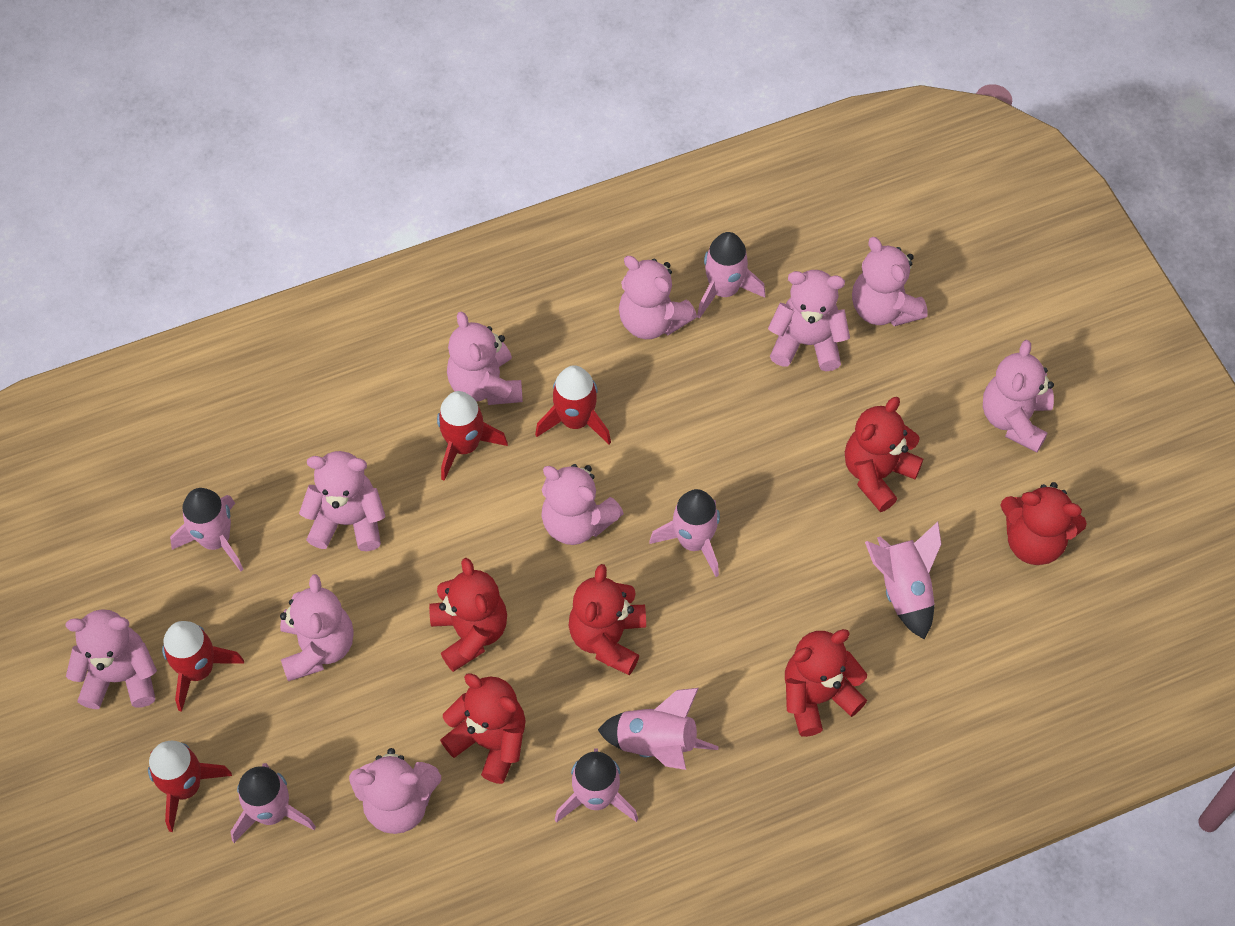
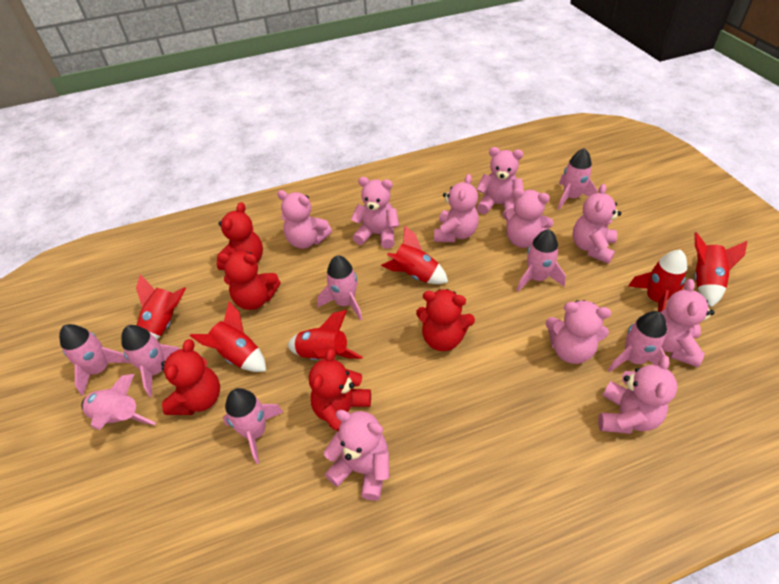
pink rocket: [170,488,244,571] [231,763,316,843] [554,748,638,823] [598,688,719,770] [649,489,720,577] [697,232,766,319] [865,522,941,639] = 7 -> [59,324,131,395] [81,374,156,430] [122,325,180,397] [223,388,283,464] [317,255,363,320] [516,229,566,292] [558,148,597,210] [608,311,670,372] = 8
red rocket: [148,741,232,832] [162,621,244,712] [437,391,508,481] [535,365,611,444] = 4 -> [136,274,186,340] [190,301,266,372] [287,310,363,360] [381,226,448,284] [628,250,687,312] [694,232,747,307] = 6
red teddy bear: [429,558,507,672] [440,673,526,784] [569,564,646,675] [785,629,867,737] [845,397,923,512] [1000,482,1087,565] = 6 -> [161,339,220,415] [217,202,263,270] [217,251,281,310] [309,348,371,432] [416,289,475,351] = 5

